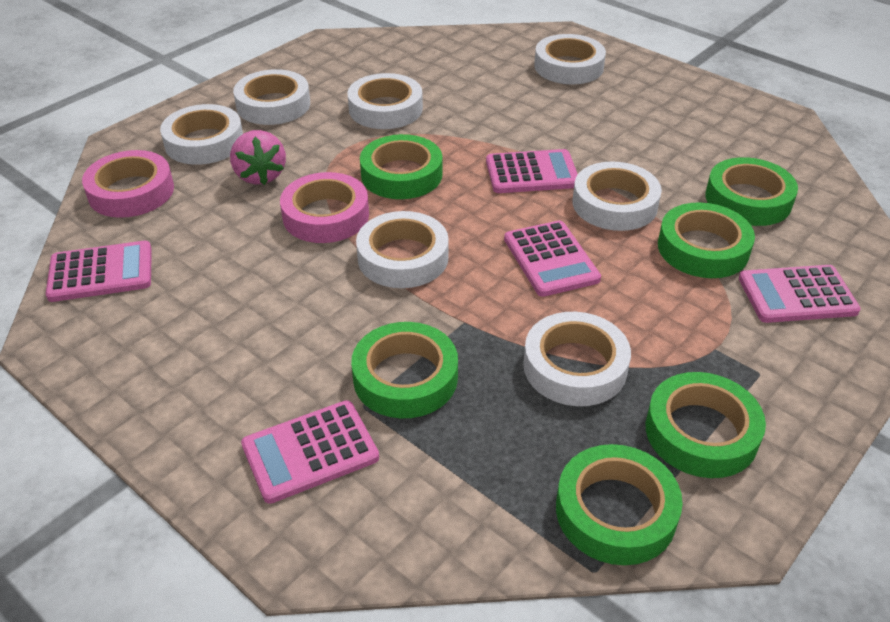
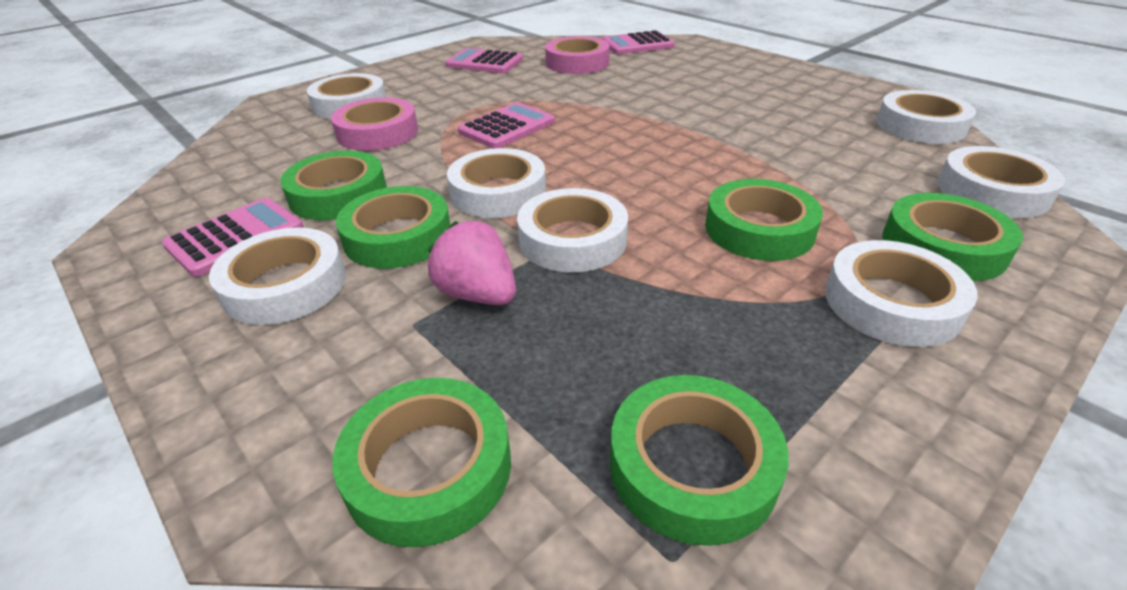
pink calculator: [46,241,152,302] [241,400,379,504] [486,149,578,193] [504,220,601,297] [739,265,861,323] = 5 -> [162,198,304,277] [445,48,523,73] [458,102,555,149] [602,30,675,54] = 4

